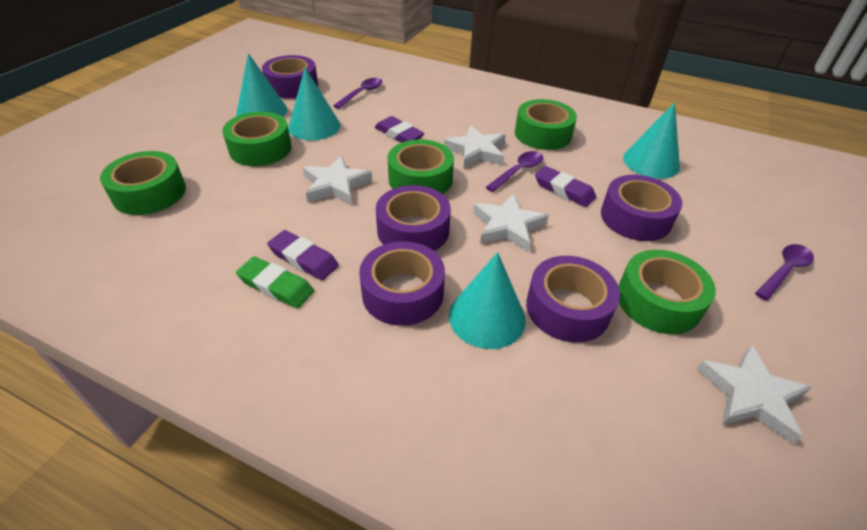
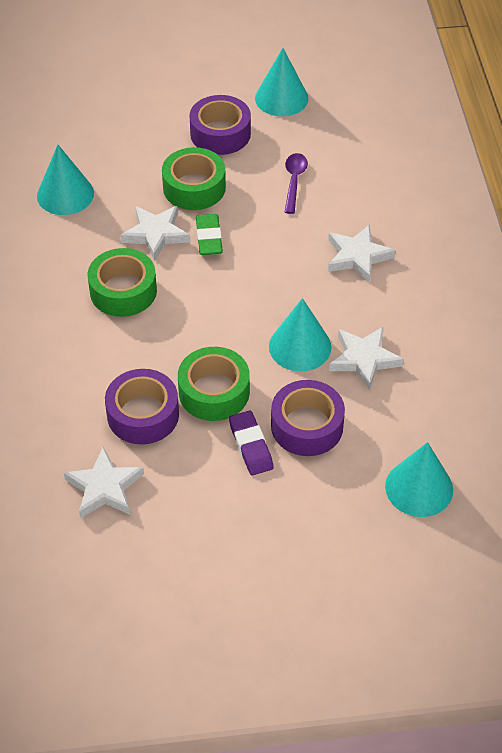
green tape: [100,151,186,215] [222,112,292,166] [388,139,454,194] [515,99,577,150] [618,250,716,334] = 5 -> [88,248,157,317] [162,147,226,210] [178,347,250,421] = 3
purple eraser: [267,230,339,280] [375,116,425,143] [535,166,596,207] = 3 -> [229,411,274,475] = 1
purple spoon: [333,78,382,109] [486,151,543,192] [755,244,814,301] = 3 -> [285,153,308,214] = 1
purple tape: [262,55,318,98] [359,241,445,326] [376,185,451,251] [526,256,620,342] [601,175,682,241] = 5 -> [105,369,179,444] [190,95,251,155] [271,380,345,456] = 3

